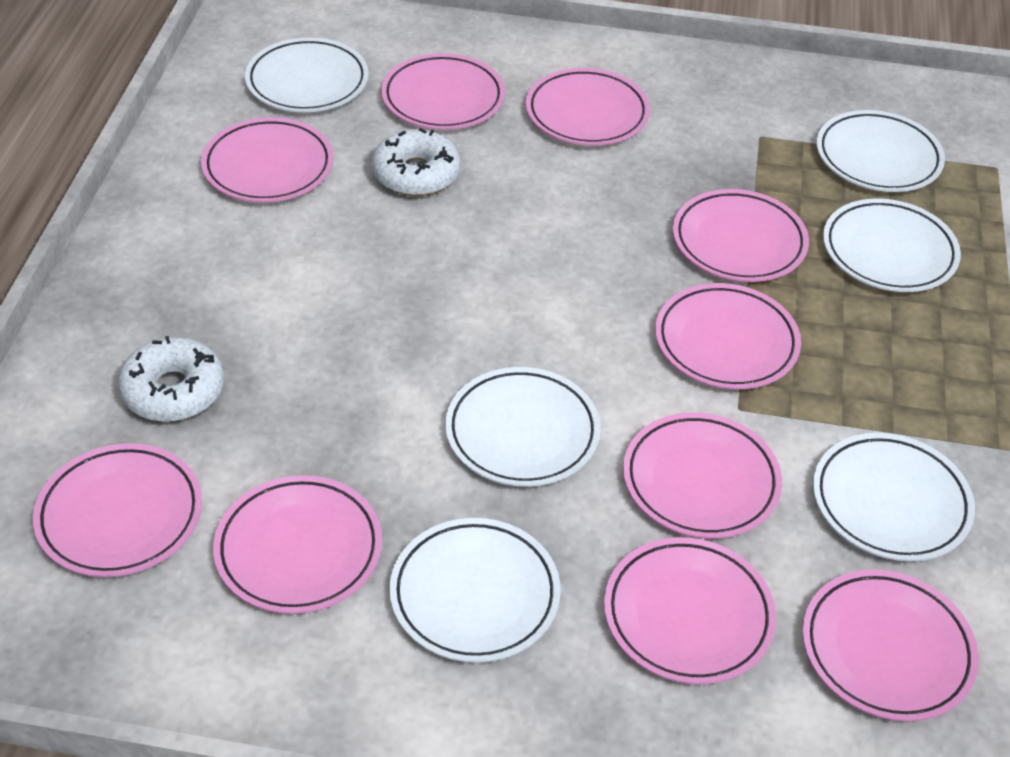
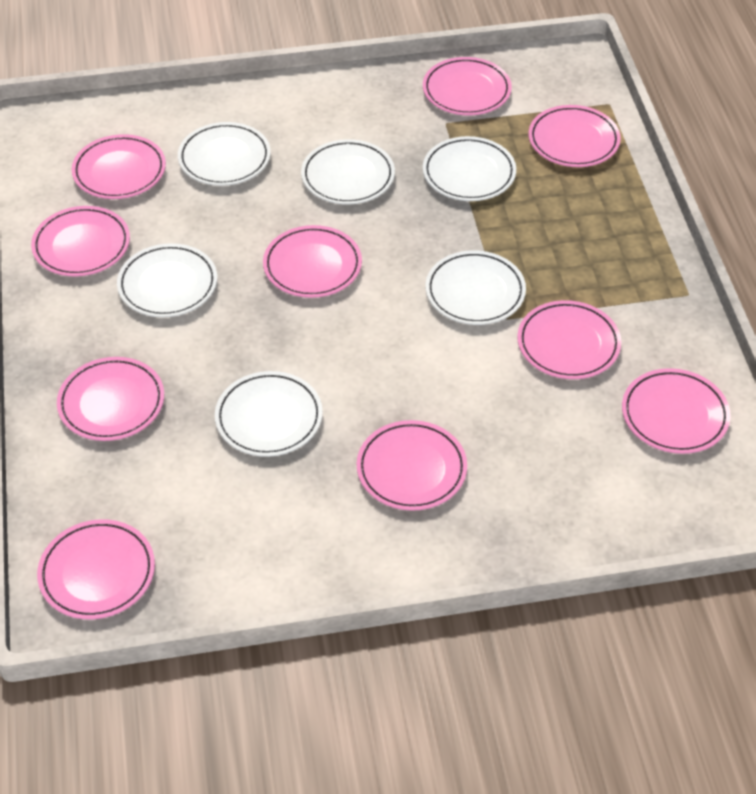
white donut: [118,336,224,422] [372,128,460,196] = 2 -> none = 0

